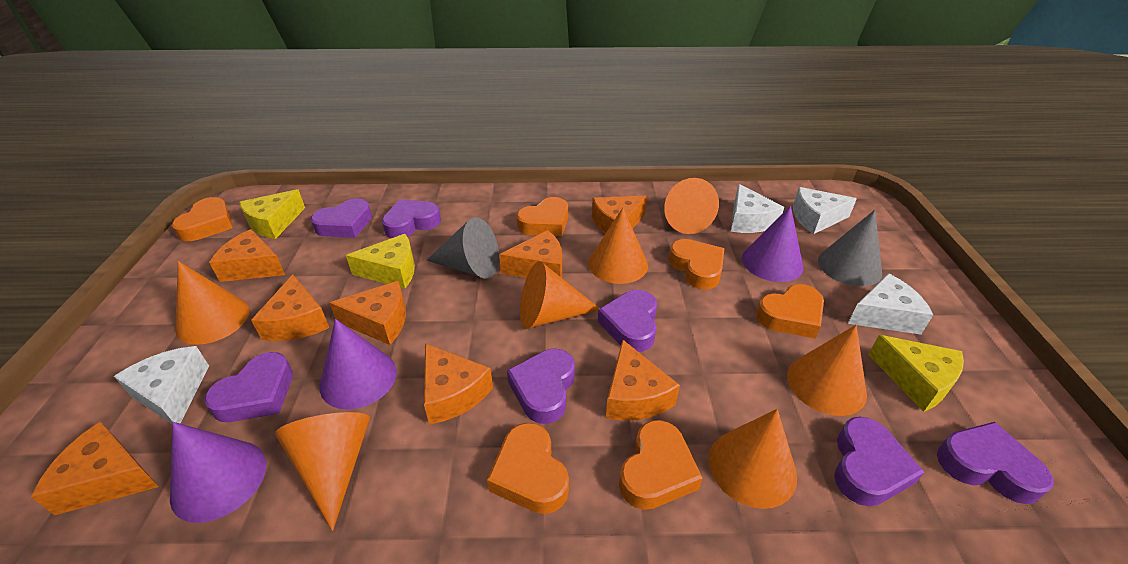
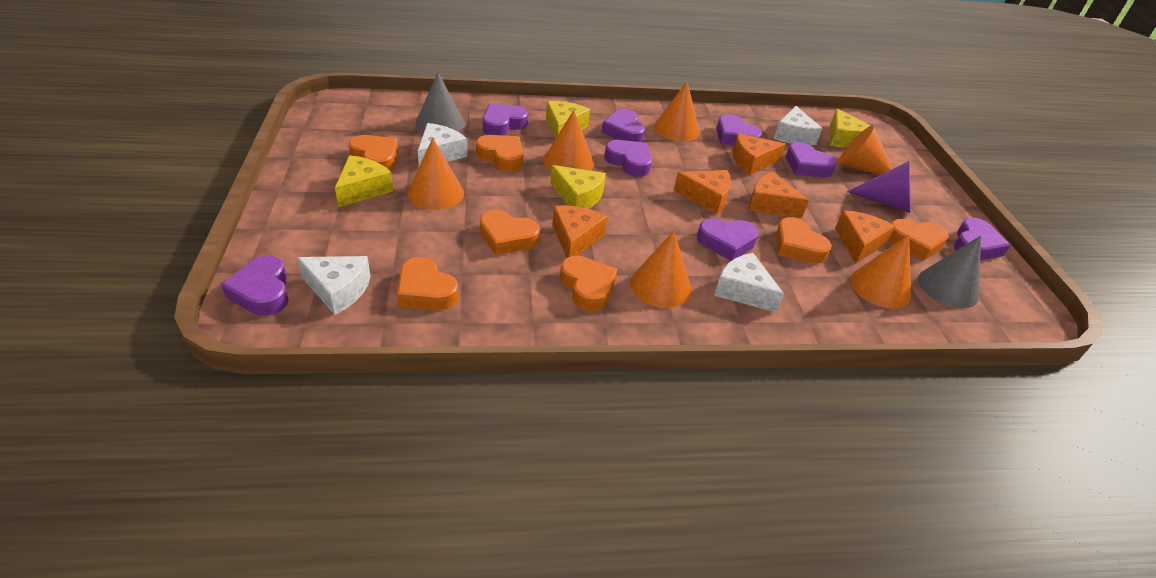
orange cheese: [31,422,159,515] [209,229,285,282] [251,275,329,341] [330,281,406,345] [424,343,493,424] [499,230,562,278] [592,196,647,234] [606,340,680,420] = 8 -> [552,205,608,258] [674,170,731,214] [733,133,786,175] [748,172,809,218] [835,210,895,264] = 5
orange cone: [175,261,249,345] [275,412,370,531] [520,261,600,329] [588,208,648,284] [664,178,719,234] [709,409,797,509] [787,325,867,416] = 7 -> [408,138,464,210] [544,110,594,171] [630,231,692,308] [654,81,700,142] [838,125,893,175] [851,235,911,308] = 6
orange heart: [172,197,233,241] [487,423,569,514] [517,197,568,236] [619,420,703,510] [669,239,724,290] [756,284,824,339] = 6 -> [349,135,399,171] [397,257,459,310] [476,135,523,172] [480,210,540,255] [560,256,617,311] [775,217,832,264] [888,219,949,260] = 7
purple cone: [170,422,266,523] [320,319,397,410] [742,206,803,282] = 3 -> [847,161,911,213] = 1
purple heart: [204,352,293,422] [311,198,372,238] [382,199,441,238] [507,349,575,424] [598,290,657,352] [834,417,925,507] [937,422,1054,504] = 7 -> [221,256,288,316] [483,104,528,135] [601,109,645,142] [604,140,652,177] [697,218,759,261] [716,114,762,146] [786,142,837,177] [954,218,1011,260] = 8
yellow cheese: [239,189,305,239] [346,234,415,289] [868,335,964,412] = 3 -> [335,155,393,207] [546,101,590,139] [550,165,606,209] [830,108,871,148] = 4

